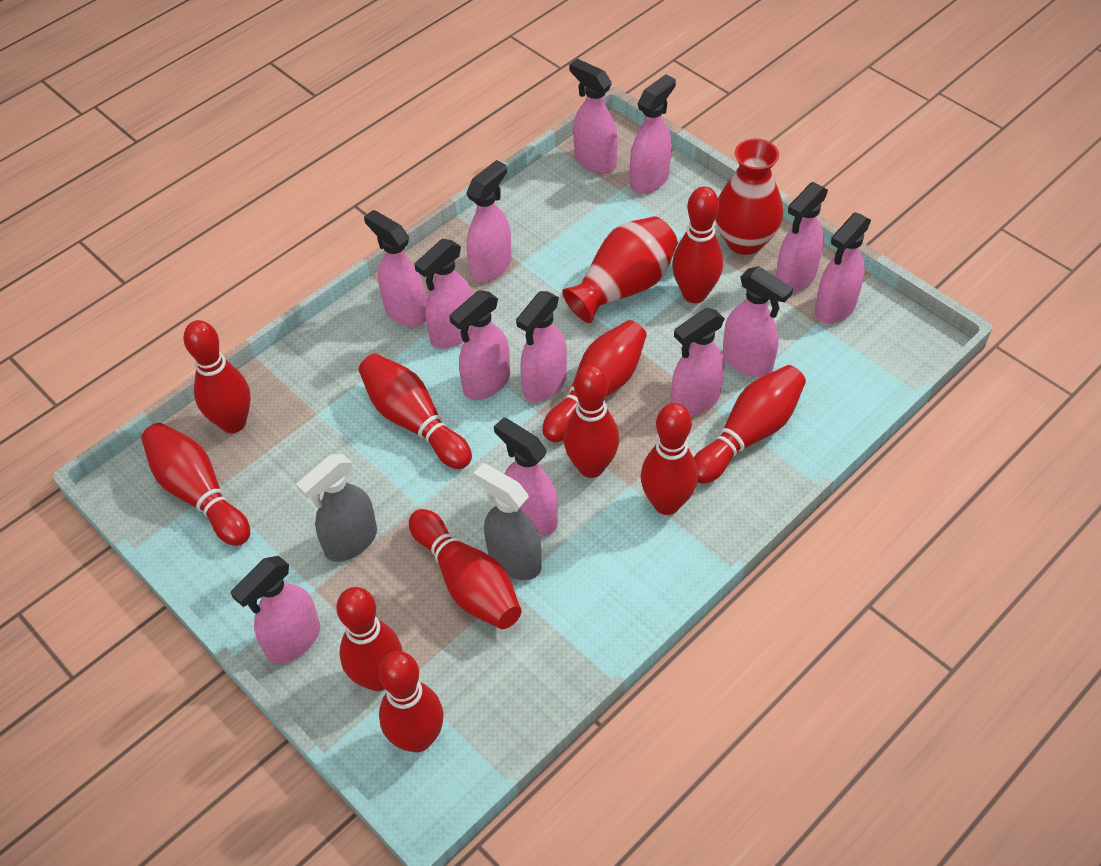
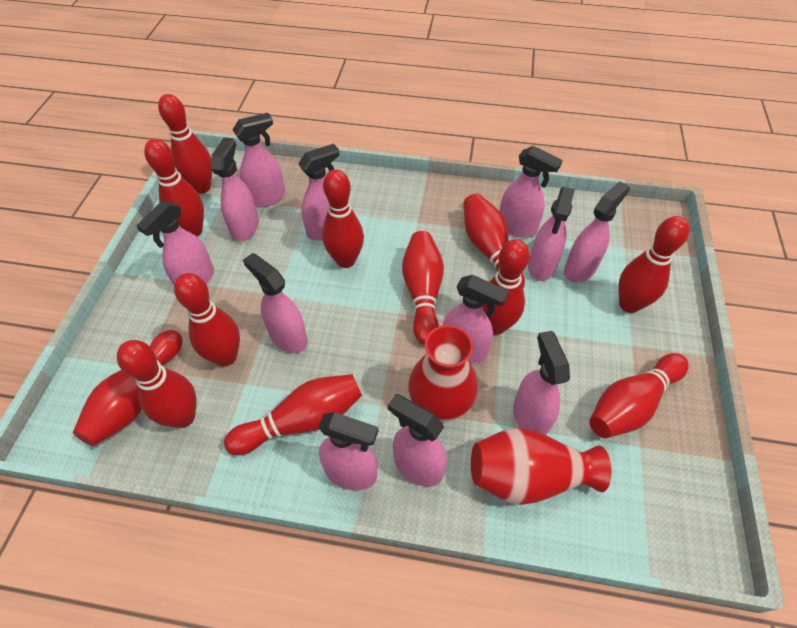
grey spray bottle: [296,454,377,562] [473,463,542,580] = 2 -> none = 0
pink spray bottle: [231,556,320,664] [364,210,427,327] [414,239,473,349] [449,290,510,400] [466,160,512,282] [494,417,558,536] [516,291,567,402] [569,59,618,174] [630,74,676,194] [671,308,725,416] [723,266,793,377] [776,182,828,293] [815,212,871,324] = 13 -> [136,201,214,285] [211,137,259,242] [233,113,285,207] [243,253,308,353] [298,144,339,240] [318,412,378,491] [388,394,447,487] [443,275,509,364] [500,146,563,238] [513,331,570,435] [528,187,575,281] [564,181,630,282] = 12
red bowling pin: [141,423,250,546] [183,320,251,433] [336,587,402,691] [358,354,472,469] [378,651,444,753] [409,509,521,629] [542,320,647,442] [564,365,619,478] [641,403,698,515] [672,187,723,303] [694,365,806,484] = 11 -> [73,330,182,446] [117,340,197,428] [144,139,204,236] [158,94,212,194] [174,273,240,367] [224,374,362,455] [322,169,364,268] [402,231,444,345] [464,193,525,288] [483,239,530,335] [589,353,689,438] [618,216,689,313] = 12

